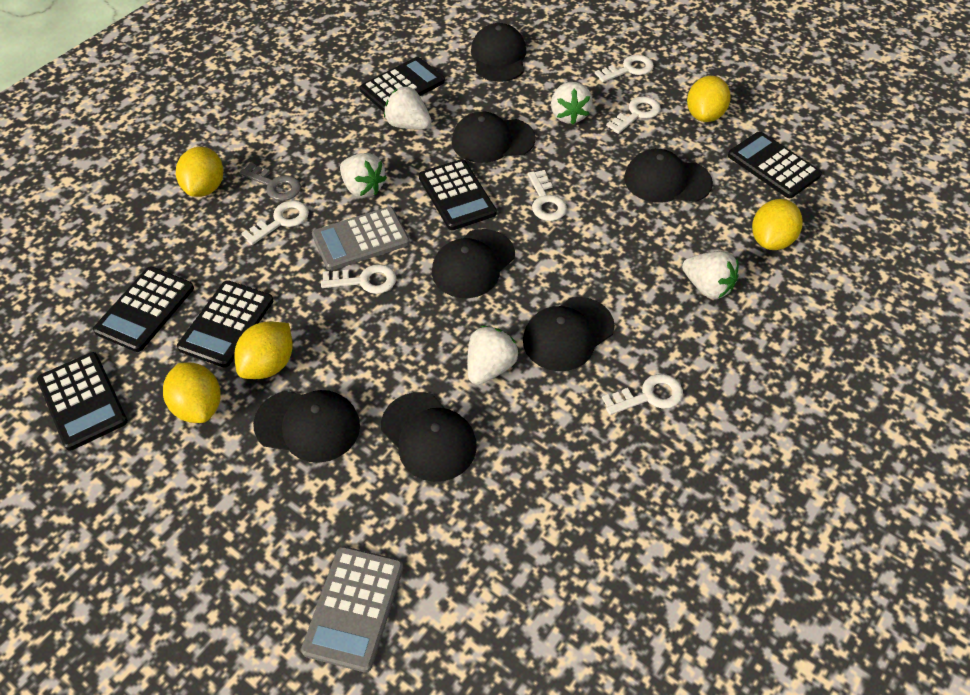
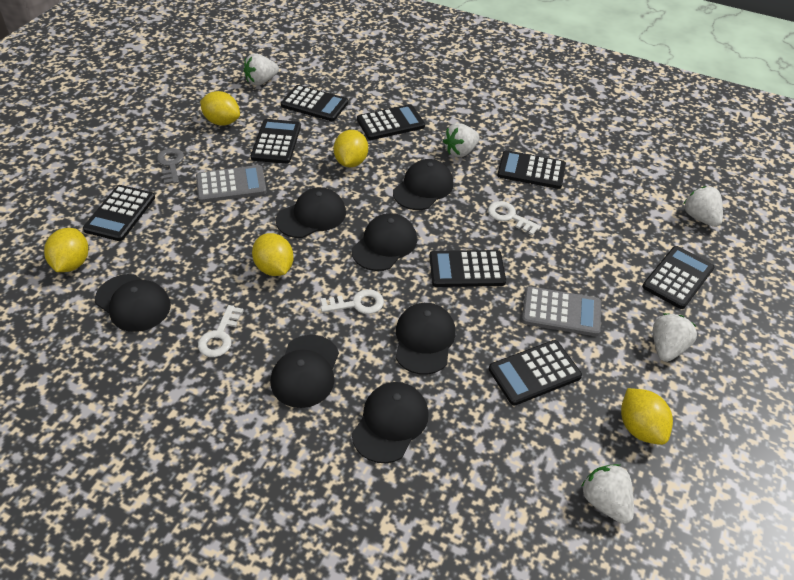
black calculator: [37,352,128,451] [93,267,194,352] [177,280,273,368] [360,57,445,112] [419,159,497,230] [728,131,822,198] = 6 -> [83,185,155,241] [251,119,301,164] [281,85,348,121] [357,104,425,140] [429,250,506,287] [489,340,582,406] [497,150,566,189] [642,246,714,309] = 8
white key: [241,200,309,245] [321,264,396,294] [528,170,567,221] [595,55,654,82] [602,374,683,415] [606,96,661,134] = 6 -> [198,305,244,357] [321,289,384,314] [488,201,541,235] = 3

